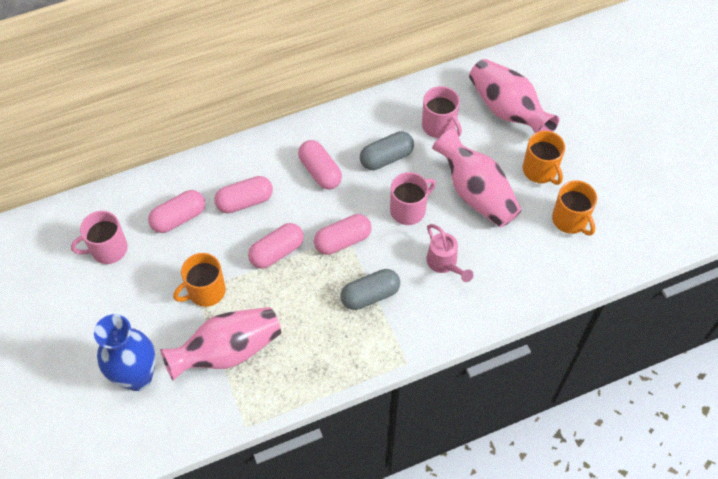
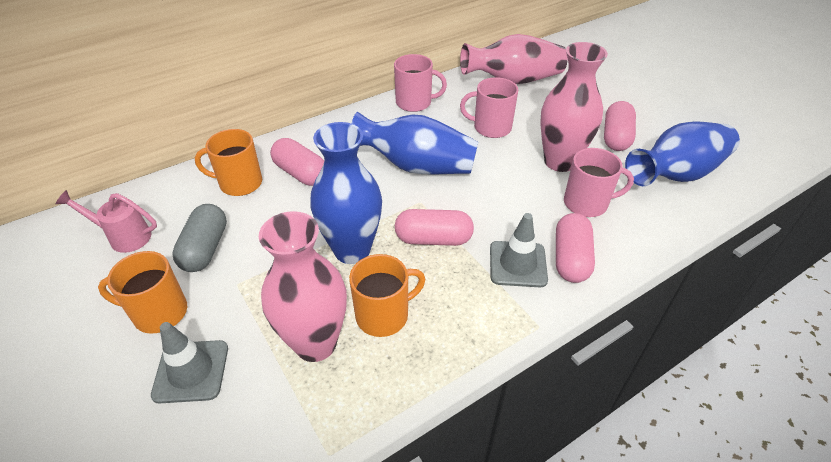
blue vase: [94,314,156,391] = 1 -> [311,122,382,264] [351,112,478,174] [625,121,740,186] = 3
grey capsule: [340,269,400,310] [360,131,414,170] = 2 -> [172,204,227,272] = 1
grey traffic cone: none = 0 -> [151,322,228,404] [490,213,548,287] = 2
pink capsule: [148,190,205,233] [214,176,273,213] [248,223,304,269] [298,140,342,189] [314,214,371,255] = 5 -> [270,138,324,186] [395,209,474,246] [556,213,595,283] [604,101,636,151] = 4

